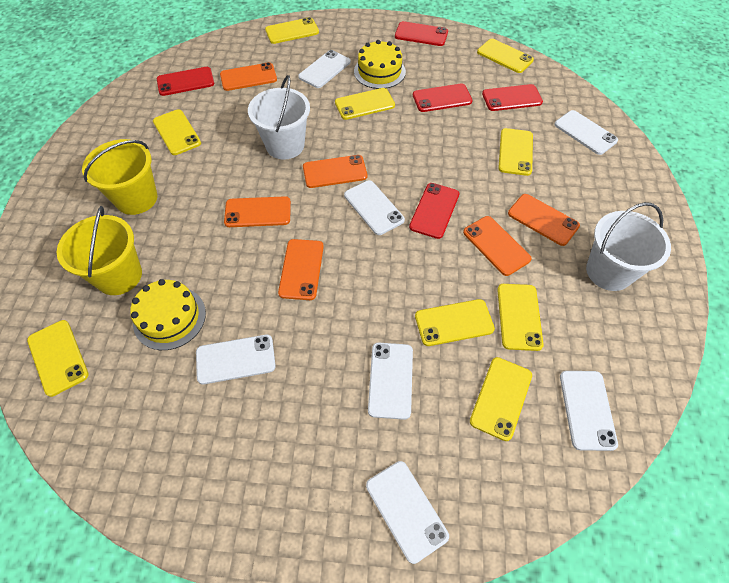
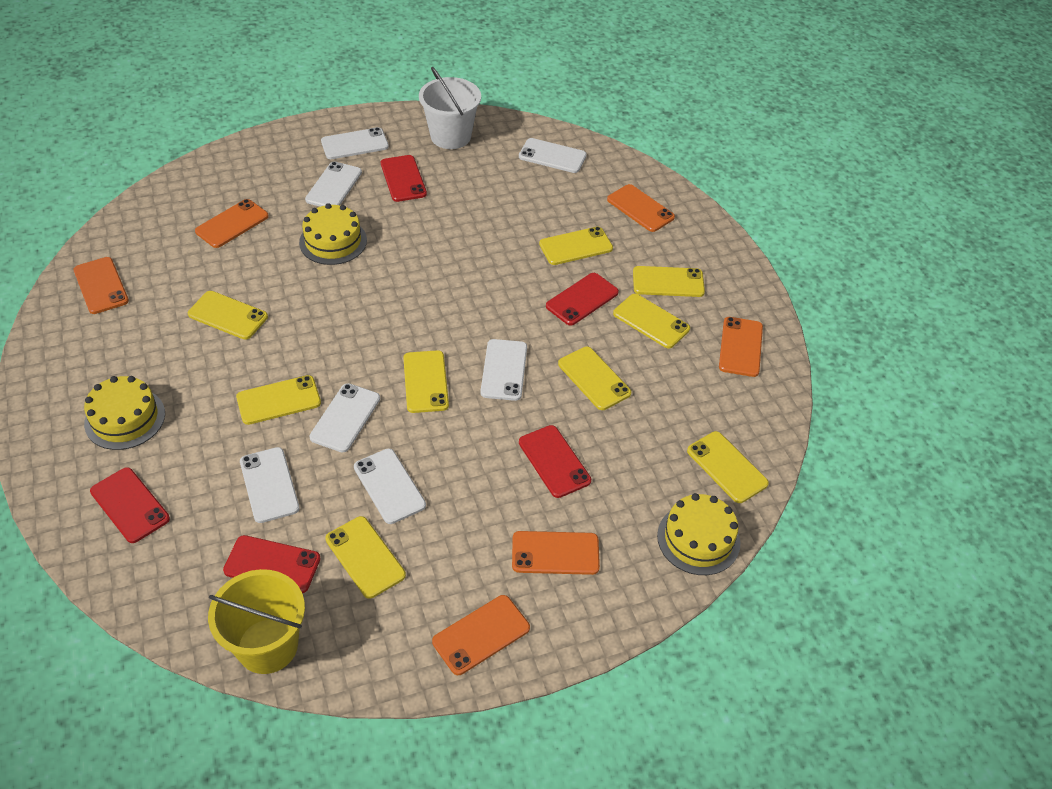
white bucket: [248,75,310,160] [586,202,671,291] = 2 -> [419,67,481,149] = 1
yellow bucket: [57,206,142,295] [82,139,157,215] = 2 -> [208,569,305,674] = 1
yellow cake: [130,279,206,350] [354,40,406,89] = 2 -> [84,376,165,450] [299,203,367,265] [657,493,741,575] = 3

